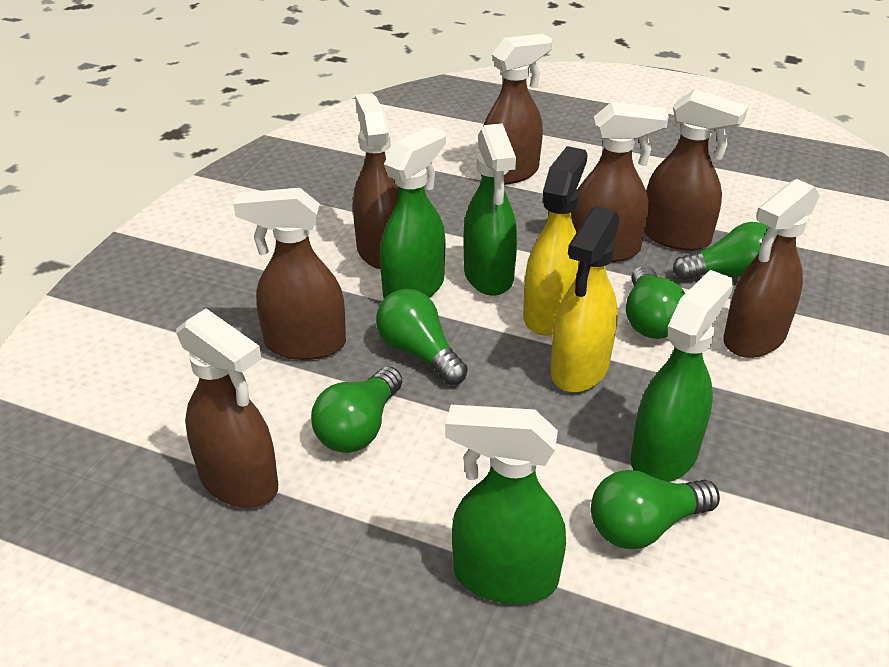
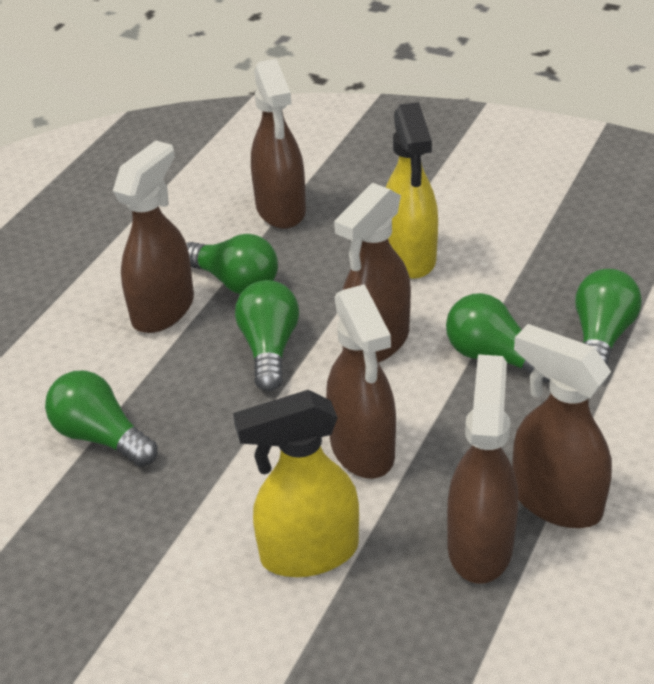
brown spray bottle: [176,308,278,508] [233,188,346,360] [353,93,399,269] [481,34,552,185] [571,102,669,262] [644,89,748,251] [723,179,820,358] = 7 -> [113,141,194,333] [251,59,306,229] [326,284,396,479] [334,183,411,363] [447,354,518,584] [513,324,612,528] = 6
green spray bottle: [380,126,446,299] [445,405,566,604] [464,123,517,296] [630,270,734,482] = 4 -> none = 0

